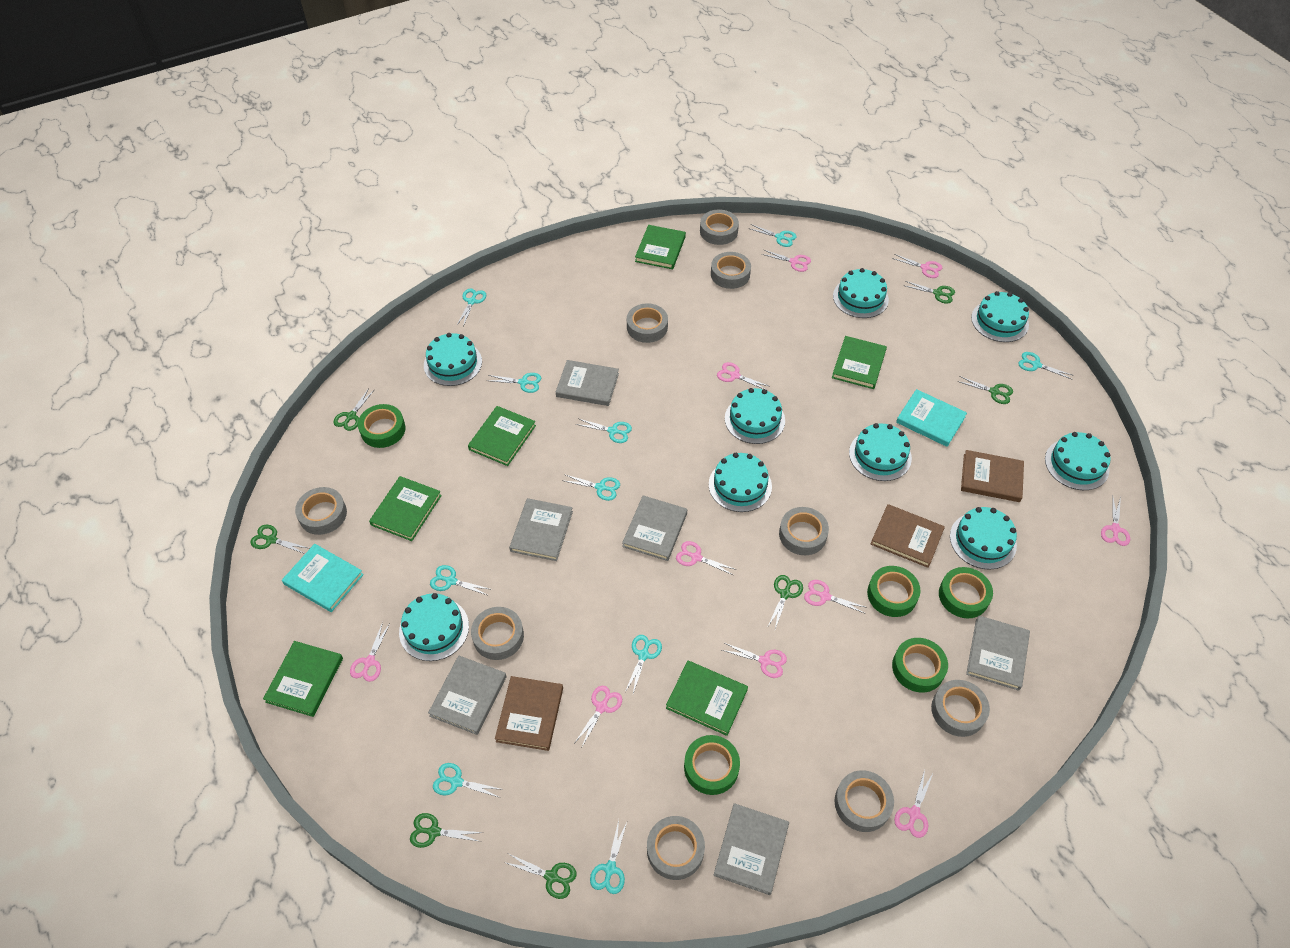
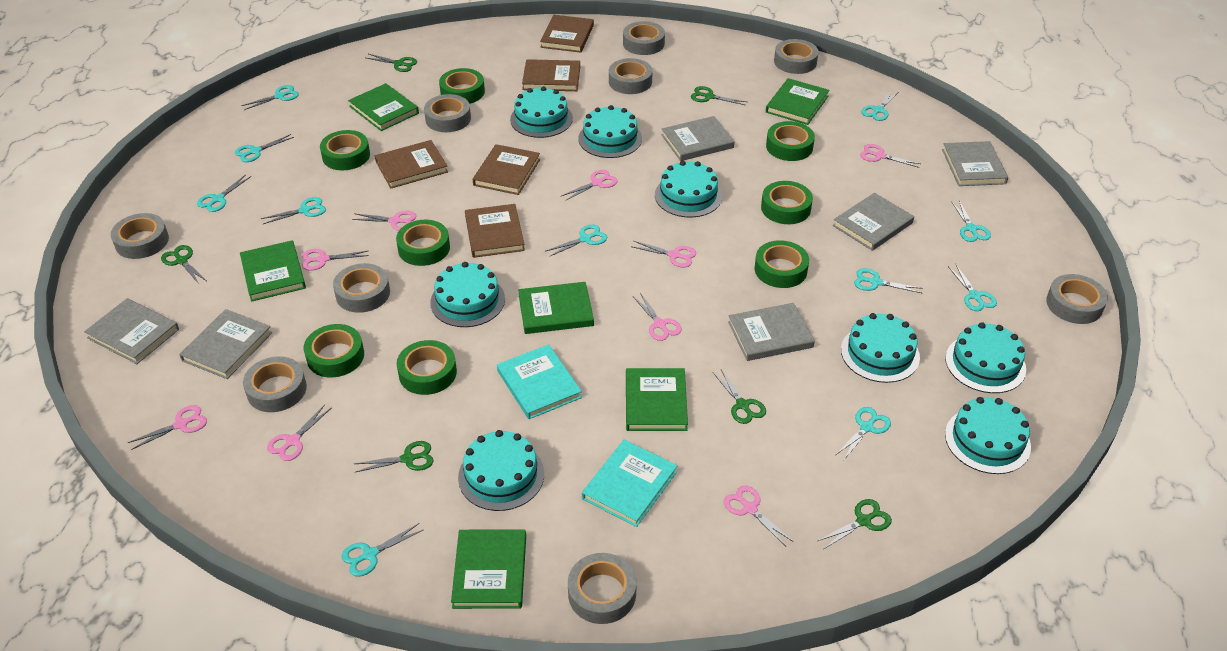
brown book: [495,676,563,751] [871,504,945,568] [961,450,1024,502] = 3 -> [375,140,448,188] [465,204,525,258] [473,144,540,195] [522,59,580,91] [540,15,594,53] = 5
green scissors: [250,525,308,554] [333,388,375,431] [410,813,483,848] [504,854,577,899] [768,575,803,629] [903,281,955,304] [957,376,1013,404] = 7 -> [161,245,207,284] [355,441,434,472] [367,54,417,72] [691,86,747,105] [713,369,766,424] [817,499,892,549] = 6
green tape: [358,404,405,448] [684,735,740,795] [867,566,921,617] [892,638,948,693] [939,567,993,618] = 5 -> [304,324,364,377] [320,130,370,170] [396,220,450,266] [397,340,457,395] [439,68,485,104] [755,240,809,288] [761,181,813,224] [766,121,815,161] = 8
pink scissors: [350,622,390,682] [575,686,622,746] [676,541,737,575] [717,362,768,391] [722,643,787,678] [761,250,811,272] [804,580,868,614] [892,254,942,278] [894,770,933,838] [1101,497,1130,546] = 10 -> [128,405,207,450] [267,405,331,461] [302,249,369,271] [352,211,417,231] [561,170,618,201] [631,241,696,268] [633,293,682,341] [724,485,793,546] [860,144,920,168] = 9
turquoise cake: [399,593,469,661] [424,333,482,386] [709,453,772,512] [725,388,785,444] [833,268,889,318] [849,423,912,481] [950,507,1017,570] [971,291,1029,342] [1045,432,1111,490] = 9 -> [430,262,505,327] [458,430,544,511] [510,86,573,138] [578,105,642,158] [655,161,722,218] [841,313,920,383] [945,322,1026,393] [945,397,1031,474] = 8
turquoise scissors: [430,565,492,596] [433,763,500,797] [457,289,486,326] [488,373,541,393] [562,474,620,501] [576,419,632,443] [590,820,627,894] [625,635,662,693] [748,224,797,247] [1018,352,1074,379] = 10 -> [197,174,251,212] [235,134,294,162] [241,85,299,110] [261,197,326,224] [341,523,423,577] [546,225,607,257] [836,407,891,461] [854,268,923,294] [861,91,897,121] [948,265,997,311] [951,200,991,242] = 11

